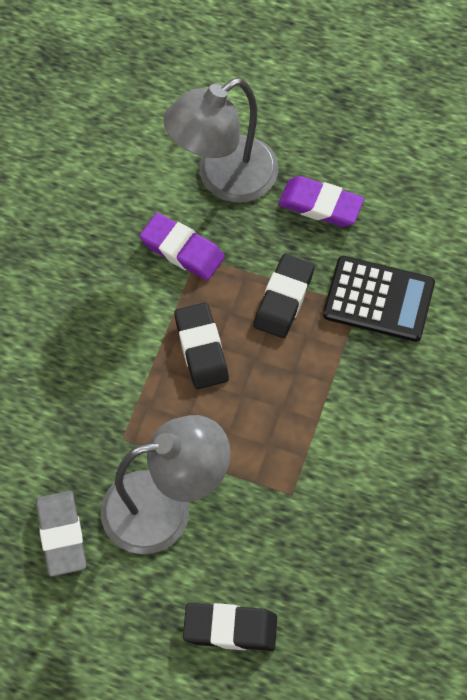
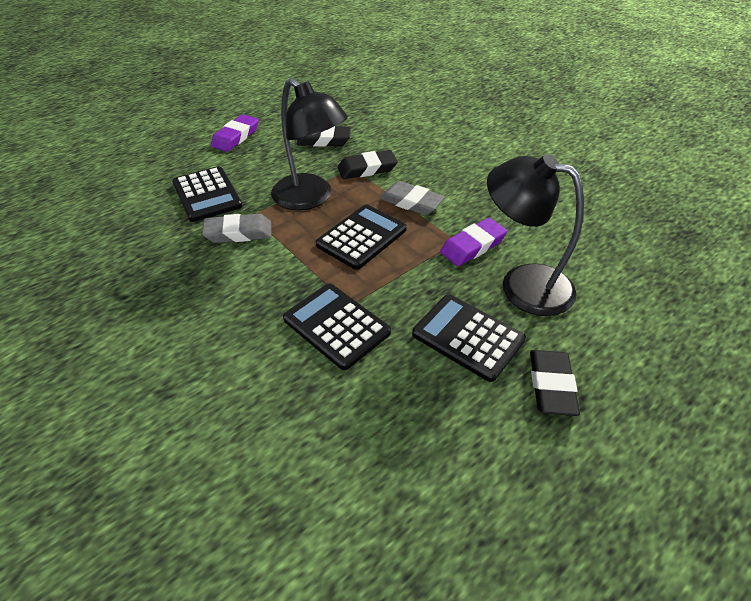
black calculator: [323,256,435,342] = 1 -> [172,166,242,222] [283,284,391,370] [316,204,407,270] [412,294,526,382] = 4
black lamp: none = 0 -> [271,78,348,210] [487,154,584,316] = 2
grey eraser: [36,491,86,577] = 1 -> [202,214,272,243] [380,181,445,215] = 2
grey lamp: [101,415,231,554] [163,78,278,202] = 2 -> none = 0

